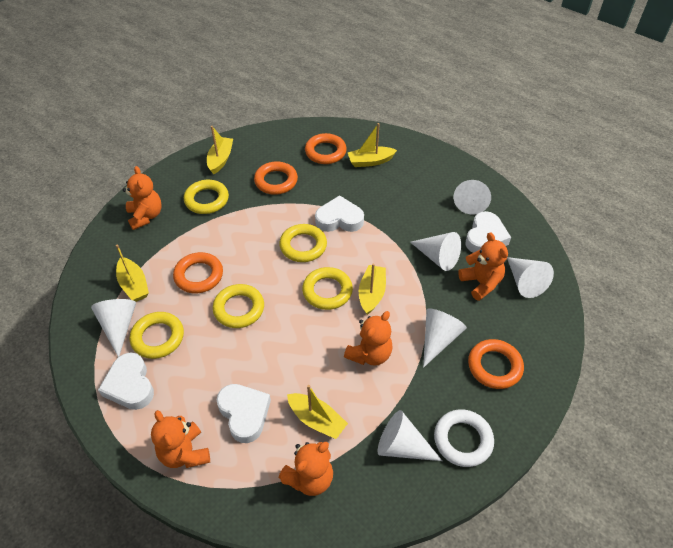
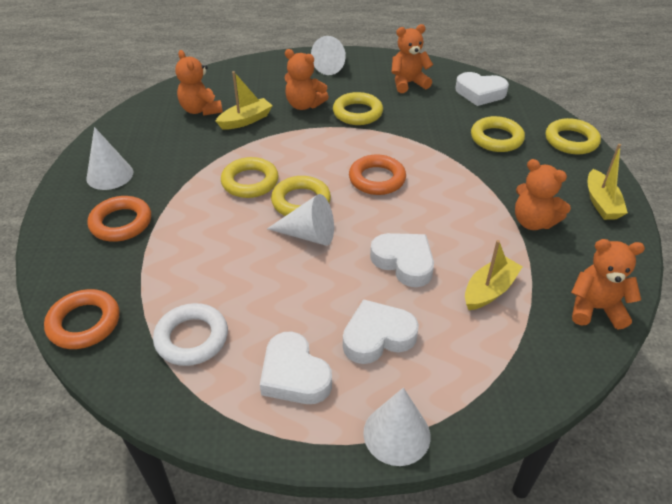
orange ring: [173,252,223,293] [254,161,298,195] [305,133,347,164] [468,339,524,389] = 4 -> [44,289,120,349] [88,196,151,242] [349,154,406,195] = 3
white cone: [91,299,136,357] [378,410,442,461] [410,232,461,271] [423,308,467,368] [454,180,491,214] [507,257,554,298] = 6 -> [86,127,133,190] [267,194,334,246] [311,36,346,75] [363,388,431,466] = 4
yellow boat: [116,244,149,302] [207,126,233,174] [287,385,348,439] [348,123,397,167] [359,263,386,315] = 5 -> [216,71,273,130] [465,240,523,310] [588,144,628,220] = 3

